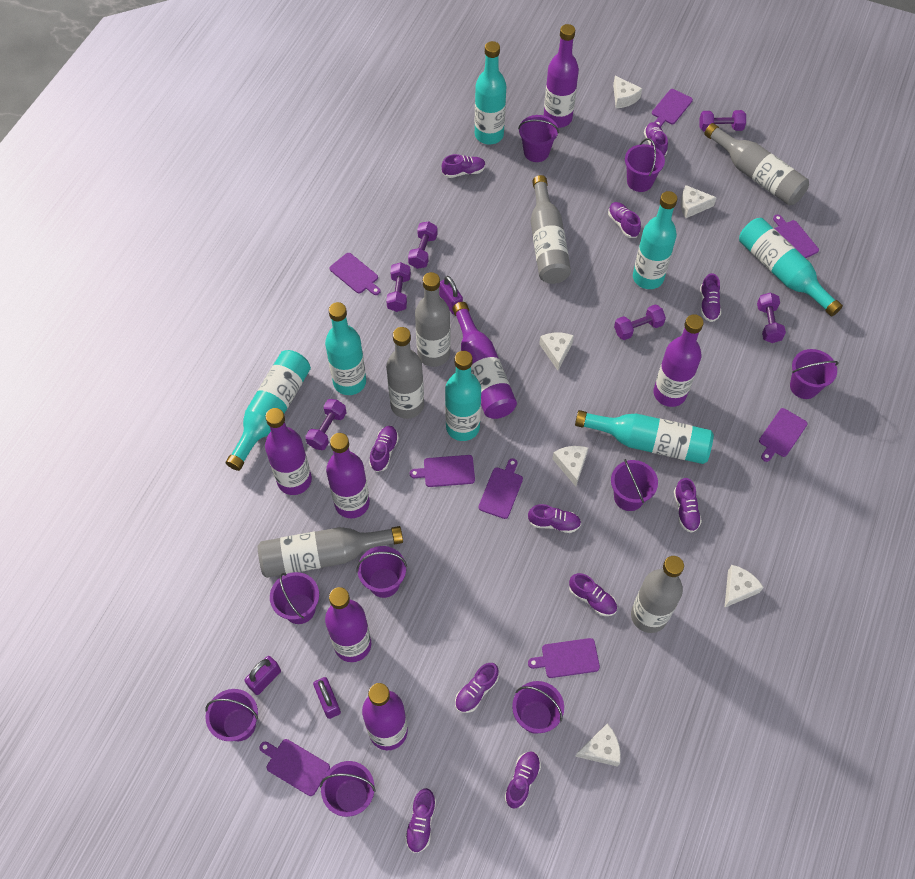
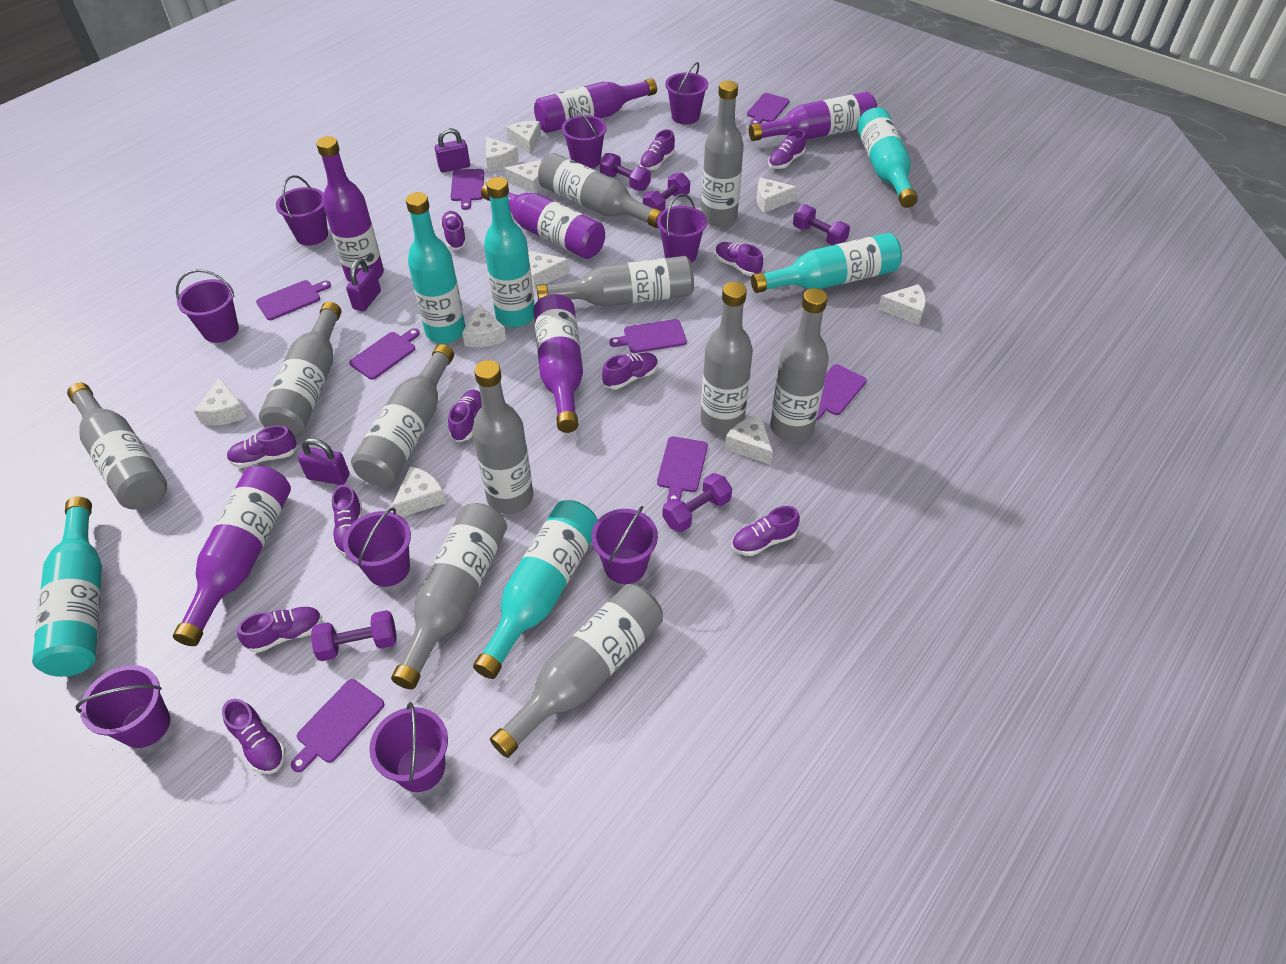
grey bottle: [258,526,403,578] [386,327,424,419] [415,272,451,367] [531,175,571,284] [631,556,684,633] [704,123,809,205] = 6 -> [67,383,167,510] [259,302,341,437] [351,344,454,486] [391,503,507,689] [472,360,533,514] [490,584,663,758] [536,256,694,307] [538,153,662,228] [701,80,744,227] [701,282,753,435] [770,288,829,442] = 11
purple bottle: [265,408,312,495] [325,587,371,662] [326,433,370,518] [362,683,408,750] [452,302,517,419] [544,24,579,128] [654,314,704,407] = 7 -> [173,466,291,646] [316,136,384,282] [481,183,605,259] [534,78,657,133] [534,294,583,433] [749,92,877,141] = 6
purple dumbbell: [305,399,346,450] [386,262,411,312] [408,221,438,269] [614,304,666,340] [700,110,746,131] [757,293,786,343] = 6 -> [311,610,397,661] [600,153,651,191] [643,173,690,211] [663,473,732,532] [793,205,850,245] = 5
turquoise bottle: [226,350,311,471] [325,302,366,395] [445,351,481,441] [475,41,506,145] [575,410,714,464] [633,191,677,289] [739,218,843,316] = 7 -> [32,497,102,677] [406,192,465,343] [473,500,598,679] [484,177,535,328] [751,233,902,293] [857,107,918,208] = 6
white cheese: [539,333,574,370] [552,446,588,486] [575,723,621,767] [613,76,642,108] [680,185,717,218] [724,565,764,608] = 6 -> [194,377,247,425] [391,466,446,517] [462,304,506,347] [486,137,519,172] [504,160,542,193] [506,121,541,155] [528,251,570,289] [725,415,773,465] [756,178,797,213] [878,284,926,325] = 10

